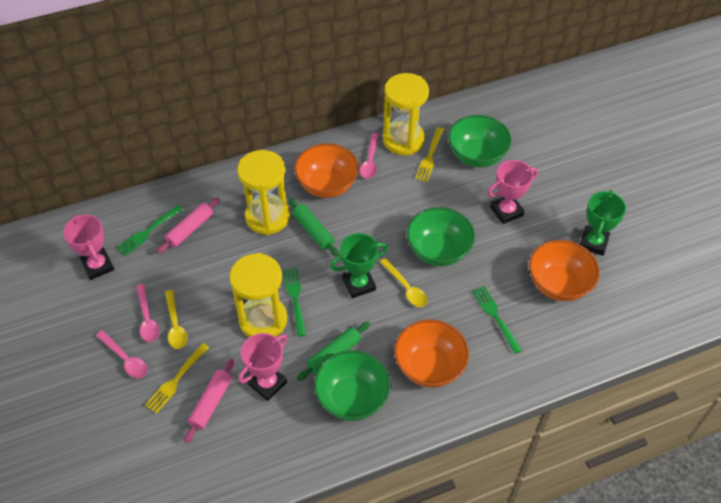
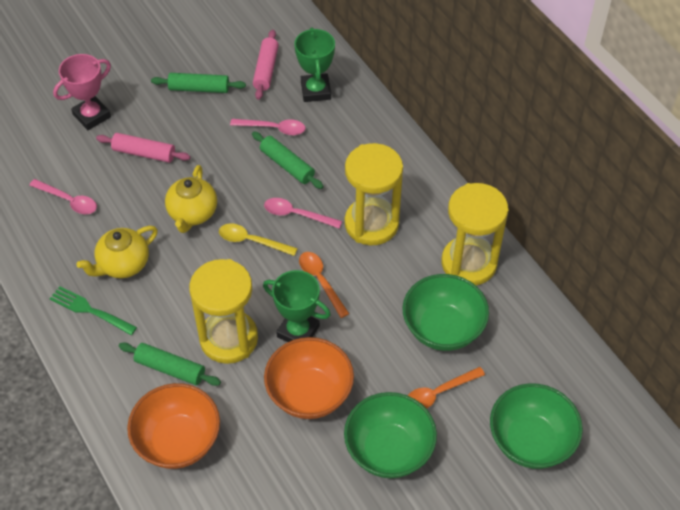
green fork: [116,205,183,256] [283,268,306,337] [472,286,522,354] = 3 -> [50,286,137,335] = 1
green rolling pin: [289,198,339,256] [297,322,370,381] = 2 -> [119,342,221,386] [151,73,246,93] [252,131,324,189] = 3
orange bowl: [294,143,359,198] [394,319,469,388] [529,240,600,301] = 3 -> [127,383,220,469] [264,337,354,419] = 2
orange spoon: none = 0 -> [299,252,349,318] [407,367,485,409] = 2
pink trophy: [63,214,114,280] [238,333,287,401] [488,160,538,224] = 3 -> [53,54,111,130] = 1
yellow fork: [145,343,209,414] [415,127,444,182] = 2 -> none = 0
yellow spoon: [165,290,188,349] [380,258,428,307] = 2 -> [219,224,298,256] = 1
yellow teapot: none = 0 -> [76,226,158,278] [165,165,217,233] = 2

